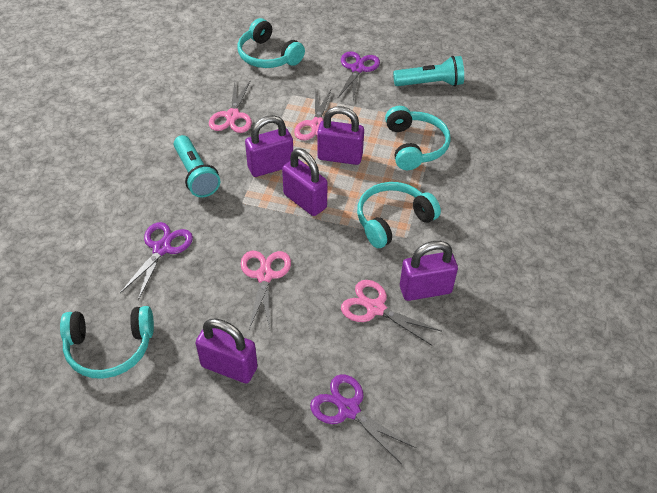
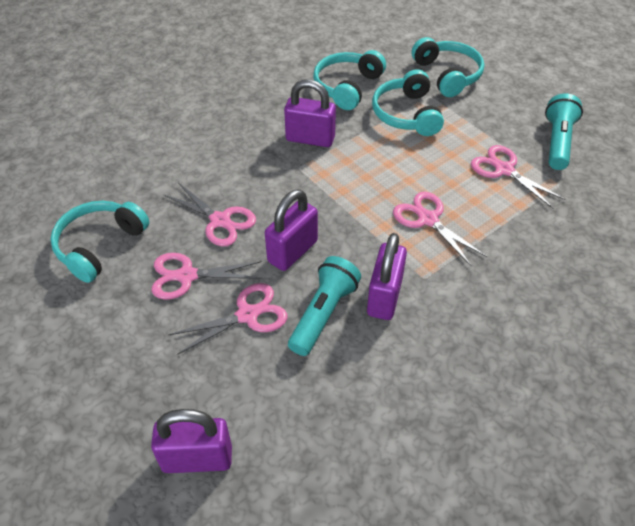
pink scissors: [209,80,252,133] [241,251,291,329] [294,88,331,140] [341,280,441,346] = 4 -> [151,253,262,300] [163,183,256,246] [169,283,287,355] [393,192,487,266] [471,145,565,209] = 5
purple padlock: [196,319,258,383] [245,115,293,177] [282,149,328,216] [317,106,364,165] [400,241,458,301] = 5 -> [151,409,232,473] [265,189,318,271] [284,79,336,147] [367,233,407,320] = 4
purple scissors: [120,222,193,300] [310,374,416,464] [337,51,380,101] = 3 -> none = 0

